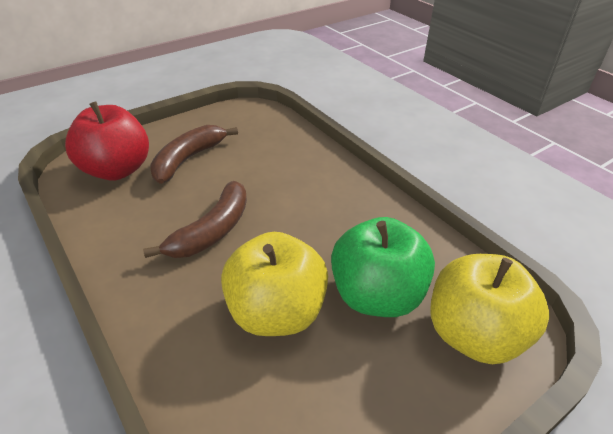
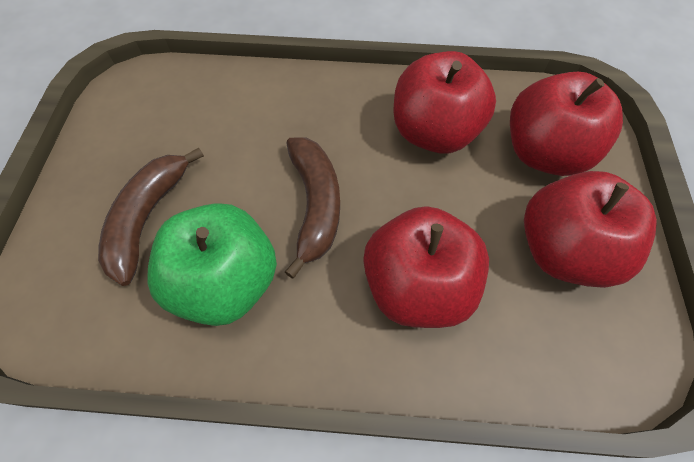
red apple: [65,101,149,181] = 1 -> [363,206,489,328] [393,51,496,154] [510,72,623,176] [524,171,657,288] = 4
yellow apple: [221,232,328,336] [430,254,550,364] = 2 -> none = 0

